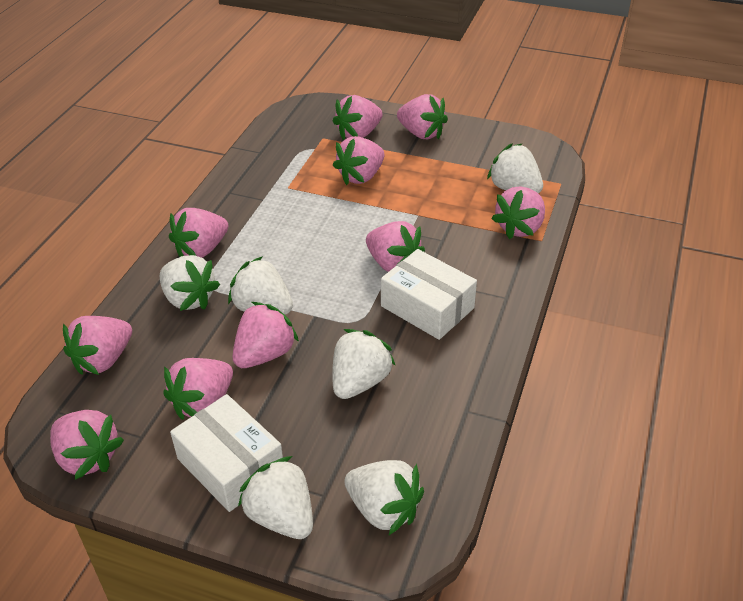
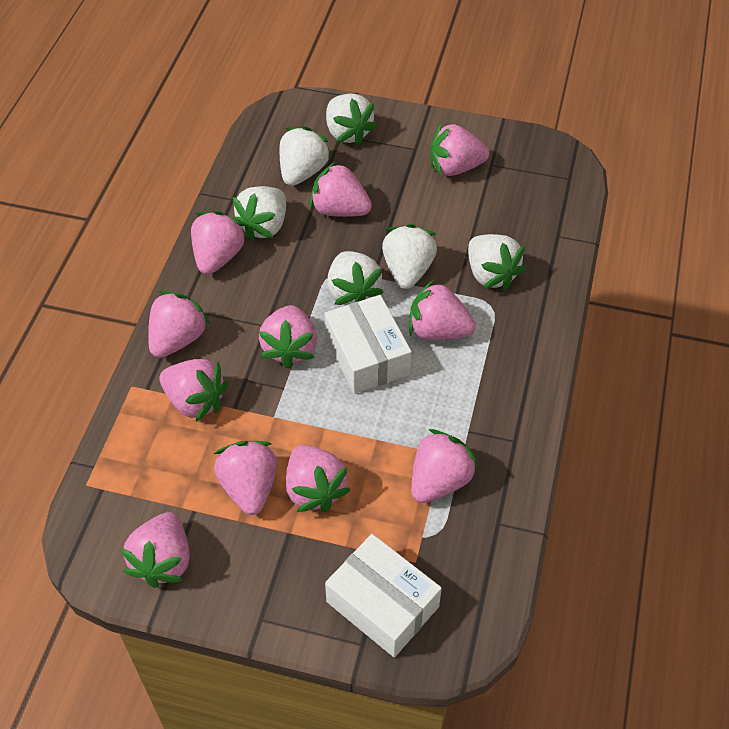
pink strawberry: [50,410,124,480] [63,316,132,375] [163,358,233,420] [169,208,228,258] [233,302,299,368] [333,95,383,141] [333,136,385,185] [366,221,425,272] [397,94,448,139] [492,186,545,239] = 10 -> [121,512,190,588] [148,291,210,358] [160,359,228,422] [191,211,247,275] [214,441,277,515] [259,305,317,369] [286,445,351,512] [310,161,372,217] [409,280,476,340] [411,429,479,503] [431,124,489,176] = 11

